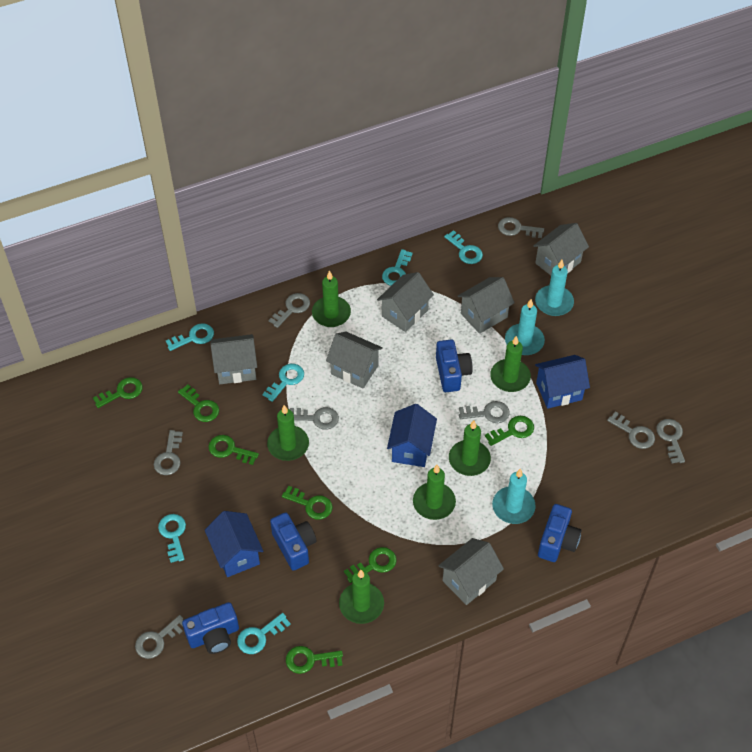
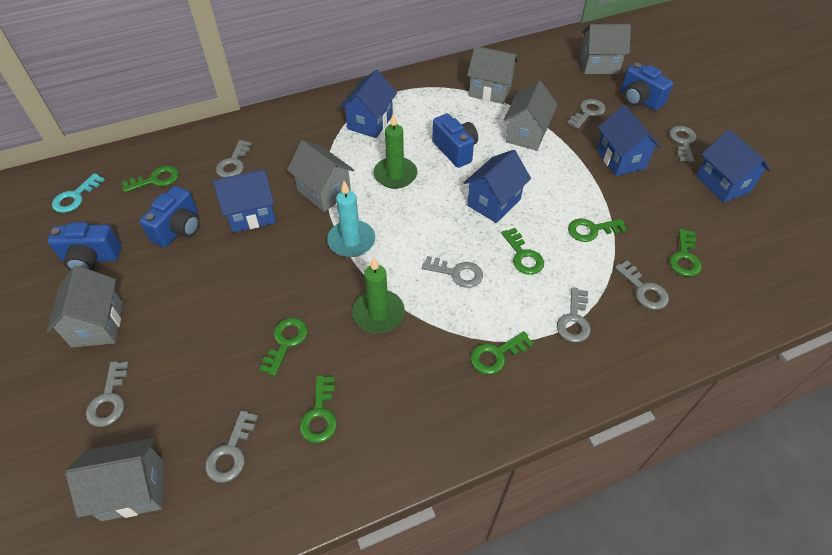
blue house: [205,511,263,577] [387,404,437,467] [535,355,590,409] = 3 -> [213,169,276,233] [340,69,397,138] [464,150,531,223] [597,105,661,176] [696,129,771,203] = 5
green candle: [267,405,309,461] [312,270,351,327] [339,570,384,624] [413,465,456,520] [449,420,491,476] [490,336,531,392] = 6 -> [352,257,405,333] [373,112,417,189] = 2
turquoise candle: [492,469,536,524] [505,299,545,355] [535,260,574,316] = 3 -> [327,181,375,257] = 1
turquoise key: [158,514,186,563] [166,323,214,351] [237,613,291,654] [263,364,304,402] [382,249,413,286] [444,230,483,264] = 6 -> [52,173,105,213] = 1

